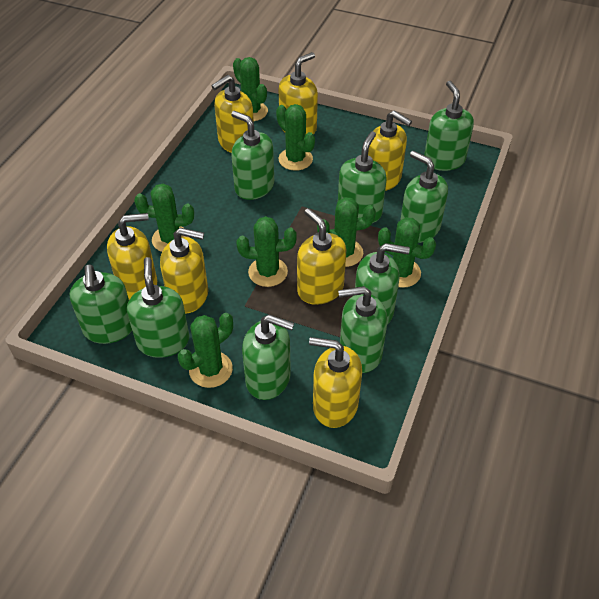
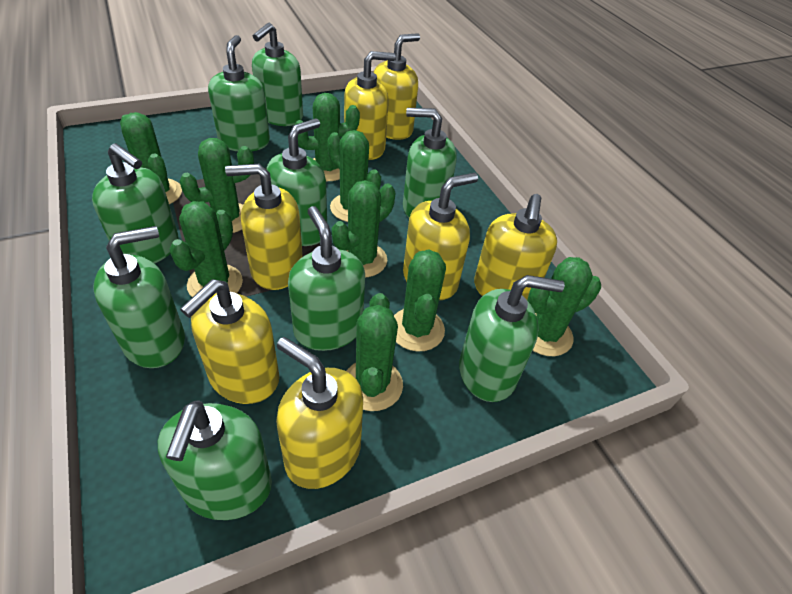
green cactus: [134,184,194,252] [178,313,233,388] [233,57,268,121] [237,216,296,287] [276,104,315,171] [317,197,376,267] [378,217,436,288] = 7 -> [120,112,182,204] [169,201,243,297] [179,138,254,233] [295,93,360,181] [327,130,381,222] [332,180,395,277] [346,293,403,411] [394,249,446,351] [528,257,601,356] = 9

